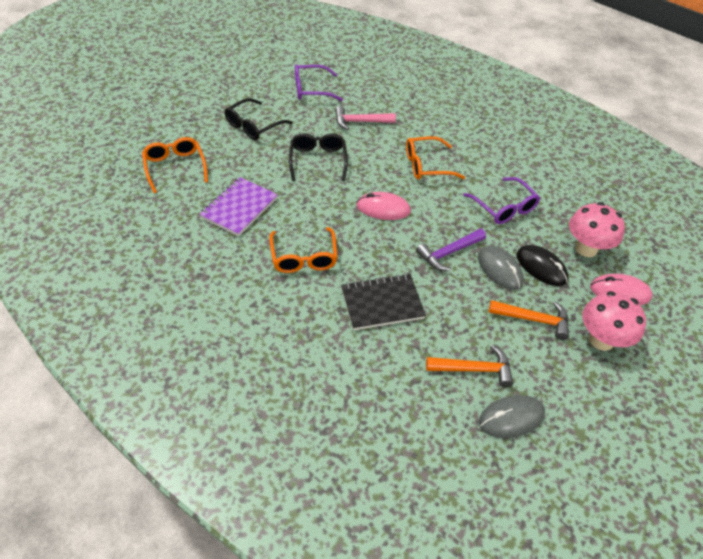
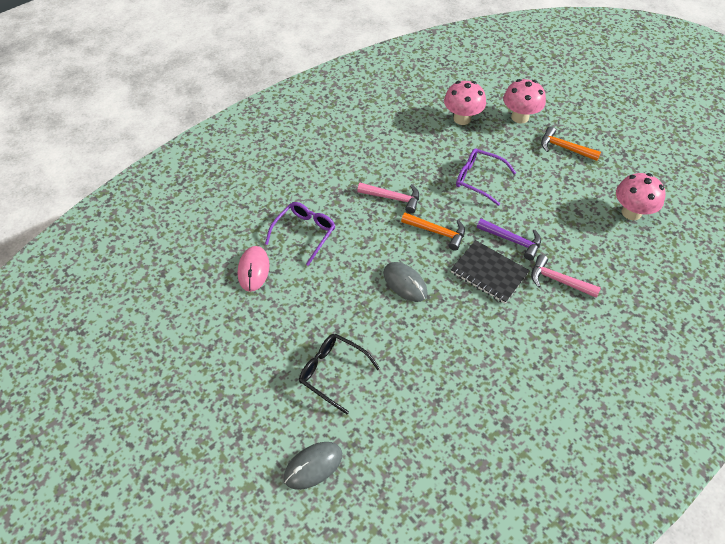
black glasses: [225,98,292,140] [289,133,348,181] = 2 -> [299,334,380,414] = 1
black mouse: [516,245,568,286] = 1 -> none = 0
orange glasses: [142,137,208,193] [269,227,338,273] [406,136,465,180] = 3 -> none = 0
pink hammer: [335,106,396,130] = 1 -> [357,183,419,214] [531,254,601,298] = 2
pink mouse: [356,192,411,220] [590,274,653,305] = 2 -> [238,246,269,292] = 1
pink mushroom: [569,202,625,257] [582,291,646,351] = 2 -> [444,81,486,125] [503,79,546,124] [616,173,666,220] = 3
purple notebook: [199,177,278,236] = 1 -> none = 0

